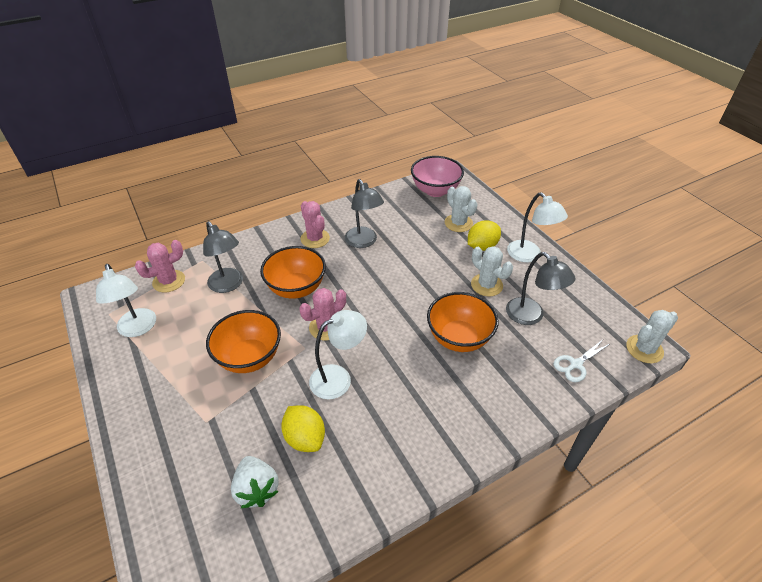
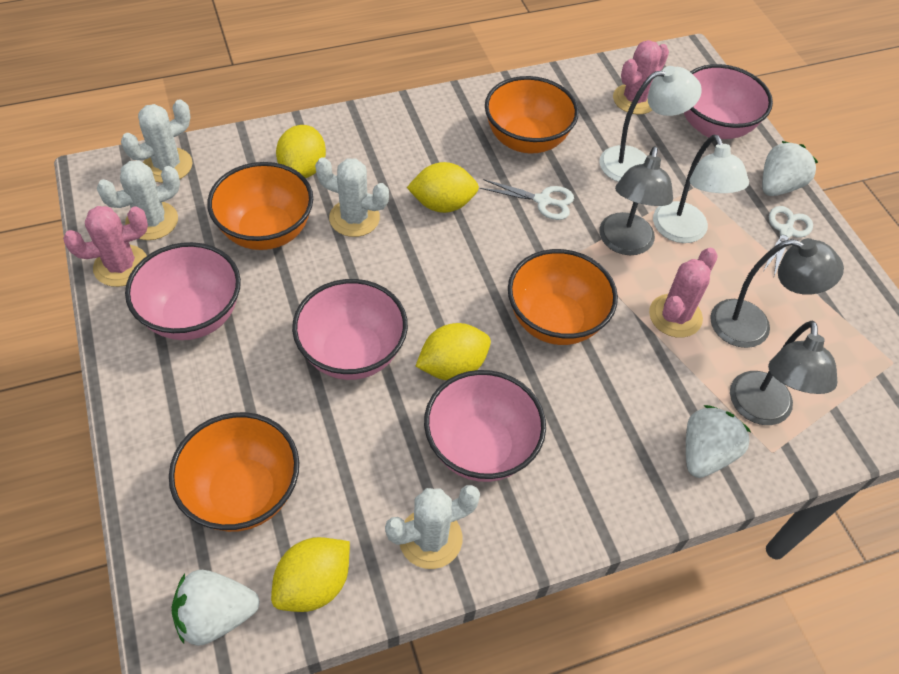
orange bowl: [206,310,281,373] [260,246,326,299] [427,292,499,352] = 3 -> [169,412,299,532] [207,162,313,250] [485,76,579,153] [508,249,618,345] = 4
pink bowl: [411,156,464,197] = 1 -> [125,242,241,340] [292,279,408,380] [424,370,546,482] [684,64,773,139] = 4
white cactus: [445,186,478,232] [471,246,513,296] [626,310,678,363] = 3 -> [97,160,180,240] [121,99,193,183] [315,157,389,237] [385,485,480,569] = 4
white lamp: [96,264,156,337] [309,310,367,399] [507,192,568,263] = 3 -> [599,66,702,182] [653,135,749,243] = 2
white scissors: [553,340,610,382] = 1 -> [480,179,574,220] [763,206,813,276] = 2
white strawberry: [231,456,279,508] = 1 -> [172,570,260,646] [686,405,751,478] [762,141,818,196] = 3
yellow lemon: [281,405,325,452] [468,220,501,251] = 2 -> [271,537,350,612] [276,125,326,178] [407,162,479,213] [416,323,491,380] = 4

